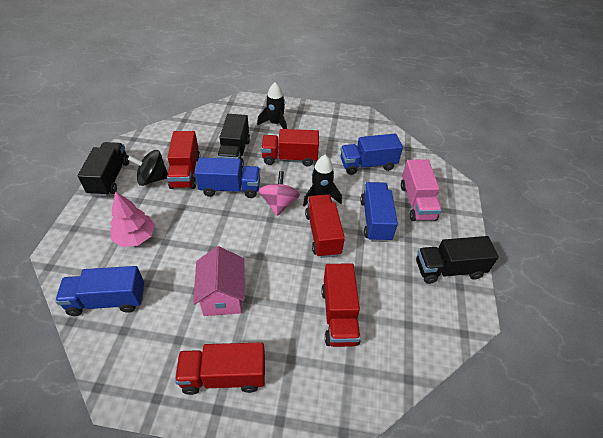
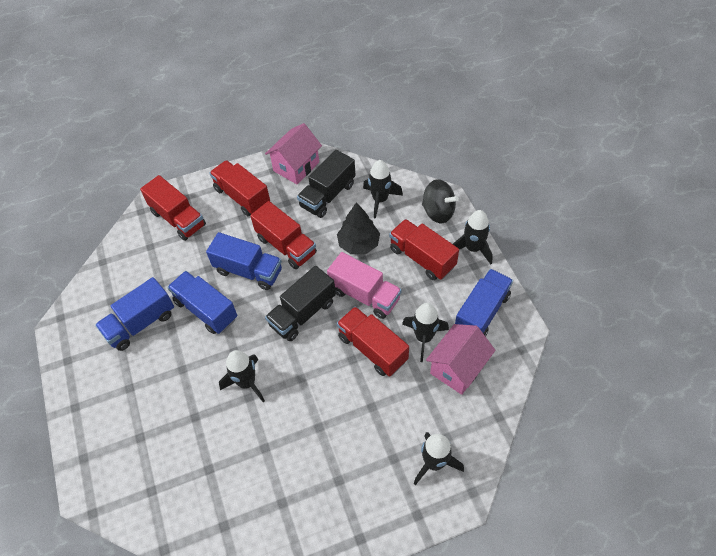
black rocket: [257,82,287,129] [303,155,342,206] = 2 -> [219,350,265,402] [363,160,403,219] [402,303,449,362] [414,432,464,485] [453,210,493,264] = 5
black tree: none = 0 -> [337,202,380,254] = 1
black truck: [78,142,129,196] [217,114,250,169] [416,236,499,284] = 3 -> [265,266,336,341] [297,150,356,218] = 2
pink house: [193,246,245,316] = 1 -> [265,123,322,184] [426,324,496,395] = 2
pink spinning top: [259,171,300,216] = 1 -> none = 0
pink tree: [110,191,155,247] = 1 -> none = 0

